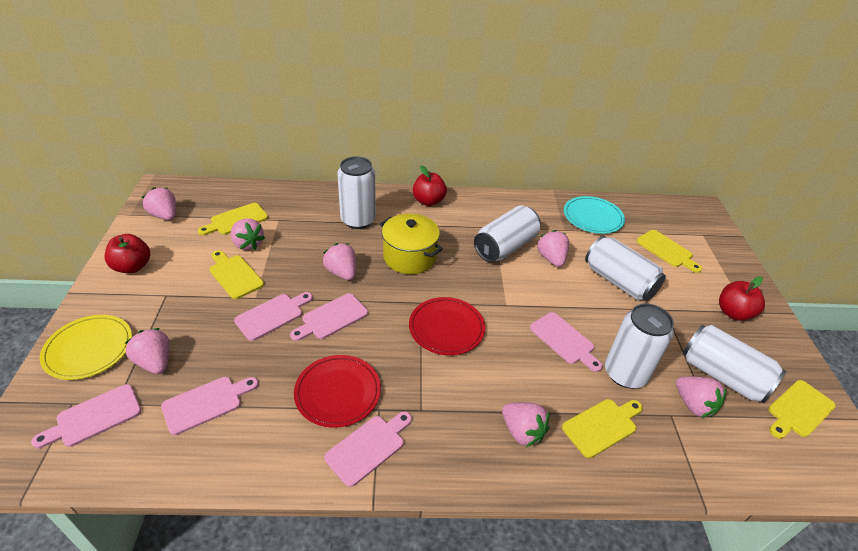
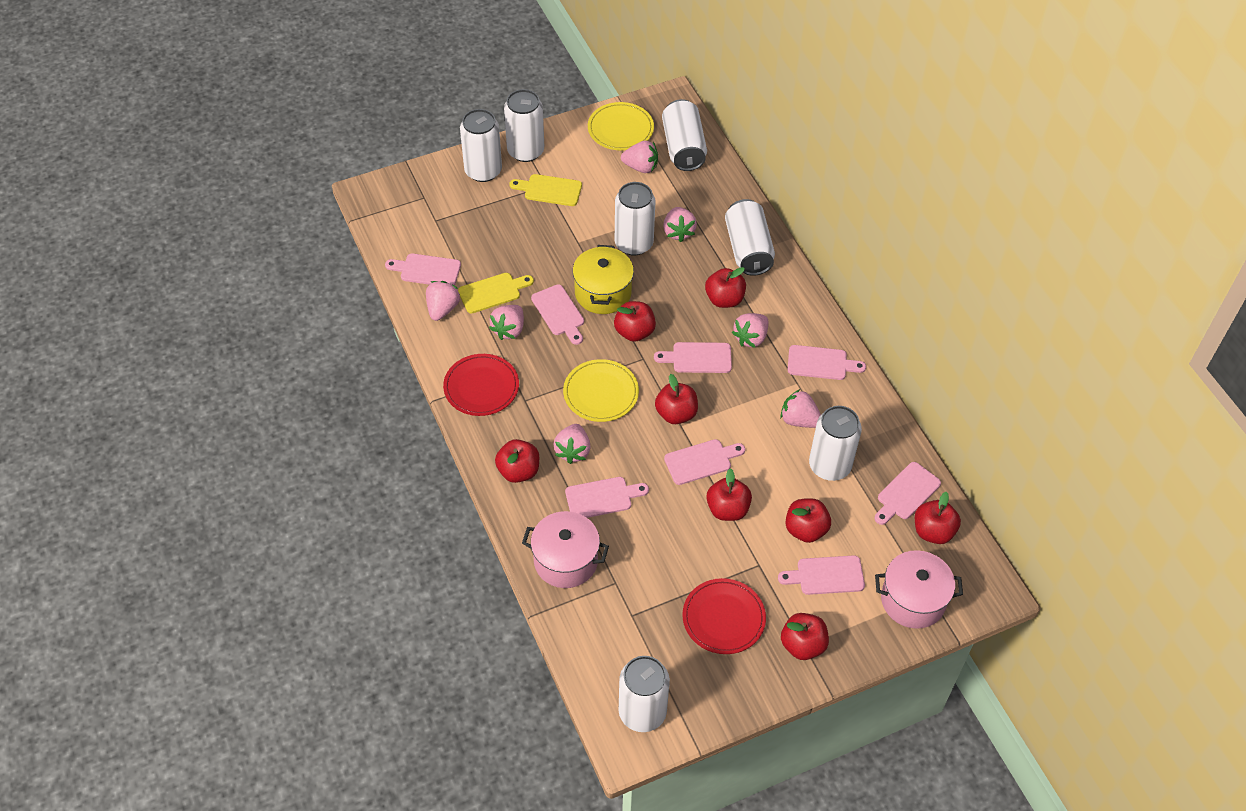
pink cutting board: [31,384,141,449] [161,377,258,435] [234,292,313,341] [290,293,368,341] [324,412,412,487] [530,312,603,372] = 6 -> [385,253,461,286] [531,284,584,345] [565,477,649,518] [654,342,732,373] [664,439,745,485] [778,555,865,595] [788,345,866,380] [874,462,941,525] = 8
pink pot: none = 0 -> [522,511,609,588] [875,550,963,629] = 2
red apple: [105,234,150,273] [413,165,447,206] [719,276,765,321] = 3 -> [495,439,539,483] [614,301,656,342] [655,374,698,424] [705,267,746,308] [706,468,752,521] [781,613,829,660] [785,498,831,543] [915,492,961,544] = 8
turquoise plate: [564,196,625,234] = 1 -> none = 0
white can: [337,157,376,229] [474,205,541,262] [585,236,666,301] [605,303,674,388] [683,325,786,404] = 5 -> [460,109,502,182] [504,89,544,162] [615,182,655,256] [619,656,670,732] [662,99,707,171] [725,199,775,276] [809,406,862,481] = 7
yellow cutting board: [198,203,268,235] [209,250,264,299] [562,399,643,458] [636,230,702,273] [768,380,836,439] = 5 -> [458,273,534,314] [510,174,582,206] = 2
yellow plate: [40,315,132,380] = 1 -> [563,359,639,422] [588,102,654,150] = 2

